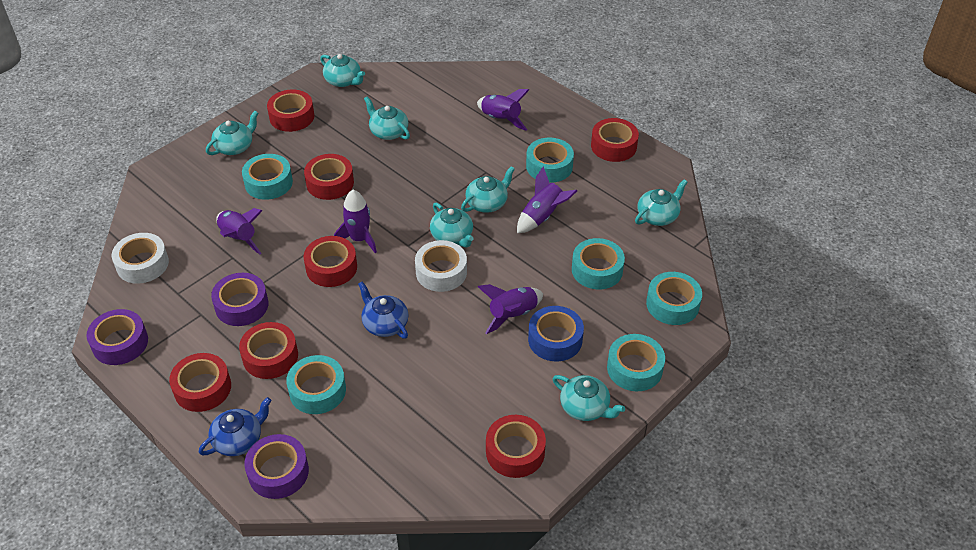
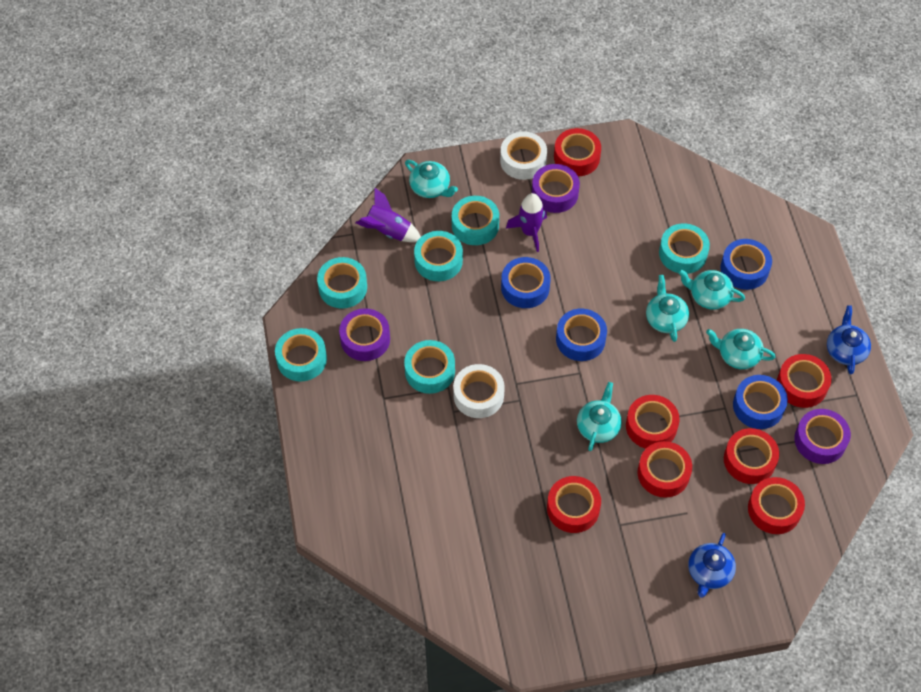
blue tape: [528,306,584,361] = 1 -> [501,257,551,308] [556,309,607,361] [720,239,772,290] [733,375,788,429] = 4
purple rocket: [216,208,262,254] [334,190,377,253] [477,89,529,131] [478,284,543,334] [517,166,577,233] = 5 -> [356,188,421,242] [506,193,547,252] = 2
turquoise teapot: [206,111,258,155] [320,54,365,87] [364,97,410,140] [430,203,474,247] [461,166,515,213] [552,375,625,421] [635,179,688,226] = 7 -> [405,160,458,198] [577,382,622,451] [646,275,689,342] [678,269,745,310] [706,329,775,369] = 5

